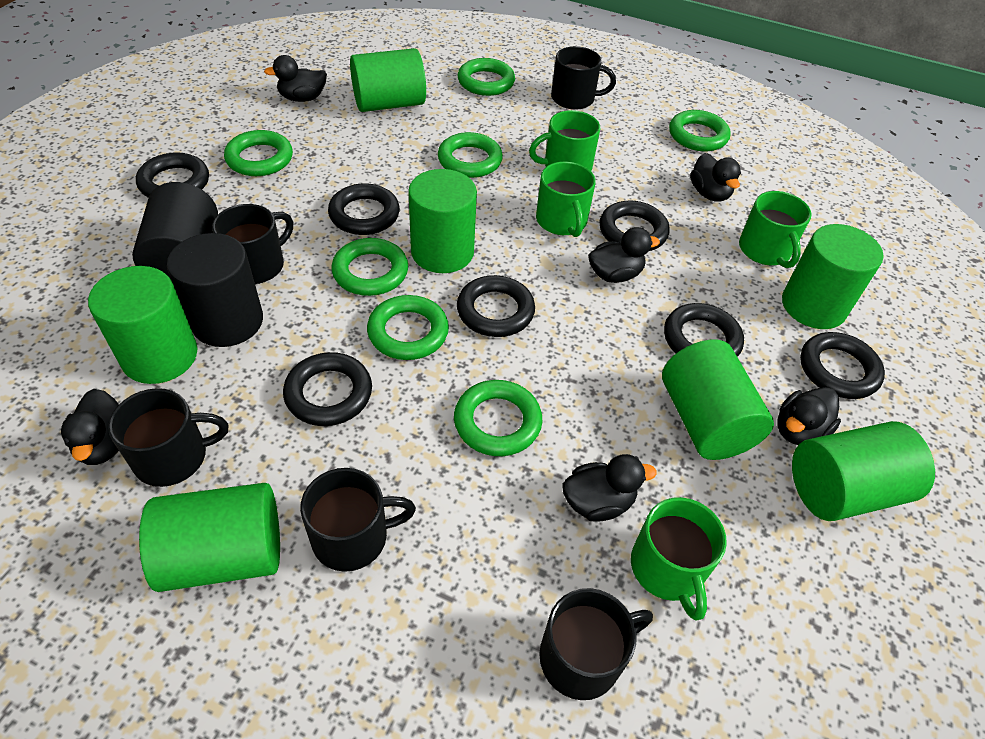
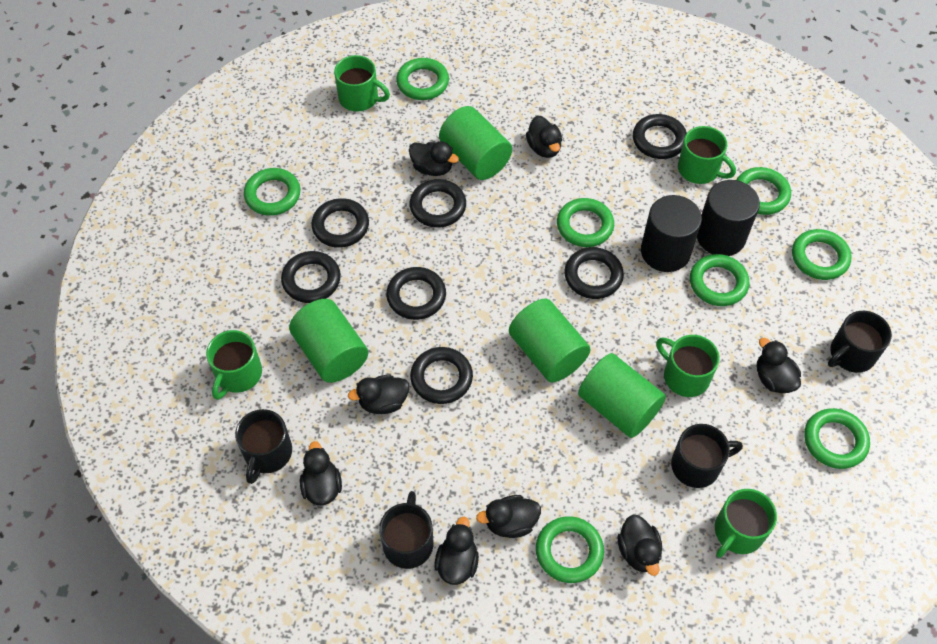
black duck: [61,389,119,465] [264,55,327,102] [562,454,657,522] [588,227,660,283] [690,153,741,202] [777,387,841,445] = 6 -> [300,441,342,506] [348,375,409,414] [409,141,459,176] [434,517,479,585] [476,495,541,538] [526,115,562,158] [617,514,662,576] [757,338,801,393] = 8
black mug: [108,388,228,487] [212,204,293,284] [300,468,416,572] [539,588,653,700] [551,46,616,110] = 5 -> [235,409,292,484] [379,491,433,569] [671,424,743,488] [828,311,892,373] = 4
green cylinder: [88,266,197,384] [139,483,280,592] [350,48,426,112] [408,169,477,273] [662,339,774,460] [782,224,883,329] [792,421,935,521] = 7 -> [289,299,368,383] [439,106,512,180] [509,299,591,382] [578,353,666,438] = 4
green mug: [529,110,600,171] [536,162,596,237] [631,497,727,621] [739,191,811,268] = 4 -> [206,330,262,400] [334,55,390,112] [656,335,720,397] [678,126,736,184] [715,489,777,558] = 5
green ring: [224,130,293,176] [331,238,408,296] [367,295,449,360] [438,132,503,178] [454,380,543,456] [458,58,515,96] [669,110,731,151] = 7 -> [244,168,300,216] [396,58,449,100] [536,516,604,583] [557,198,614,247] [690,254,750,306] [736,167,791,215] [792,229,852,280] [804,408,870,469] = 8

